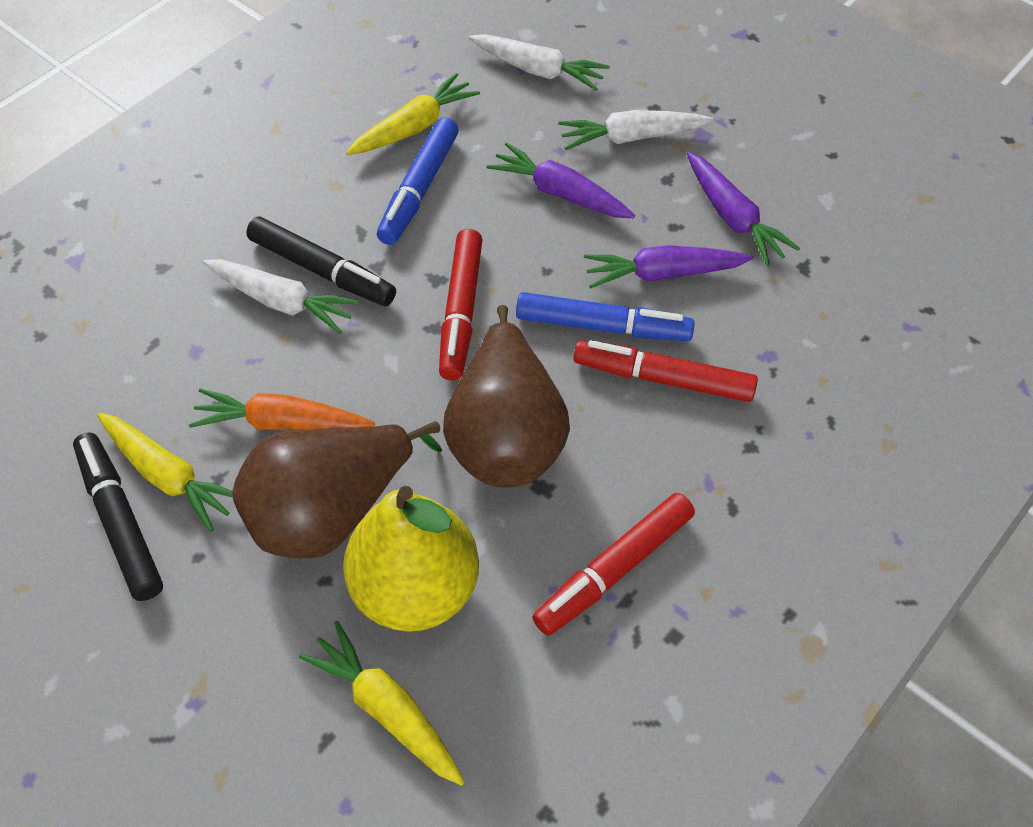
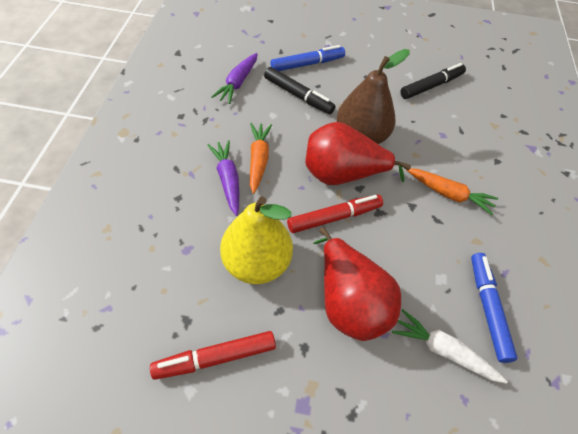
brown pear: [232,421,442,559] [443,305,570,488] = 2 -> [337,49,410,144] = 1
orange carrot: [189,388,375,430] = 1 -> [250,123,272,194] [407,168,498,215] = 2
purple carrot: [487,142,635,218] [584,245,753,288] [687,152,800,266] = 3 -> [207,140,239,216] [211,53,258,104] = 2
red marker: [439,229,483,381] [532,493,695,636] [574,340,758,402] = 3 -> [150,331,276,380] [287,195,383,233] = 2
red pear: none = 0 -> [305,122,411,185] [313,227,401,341] = 2
white carrot: [203,259,360,334] [469,34,610,90] [558,110,713,150] = 3 -> [392,309,508,384] = 1
yellow carrot: [97,413,233,532] [299,621,465,786] [346,73,480,155] = 3 -> none = 0

